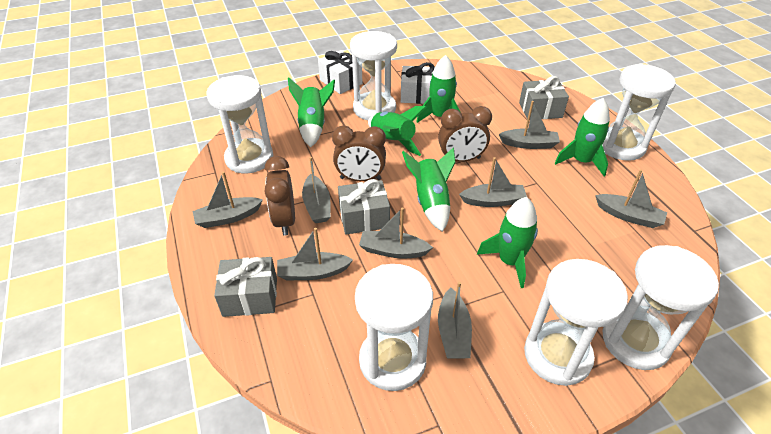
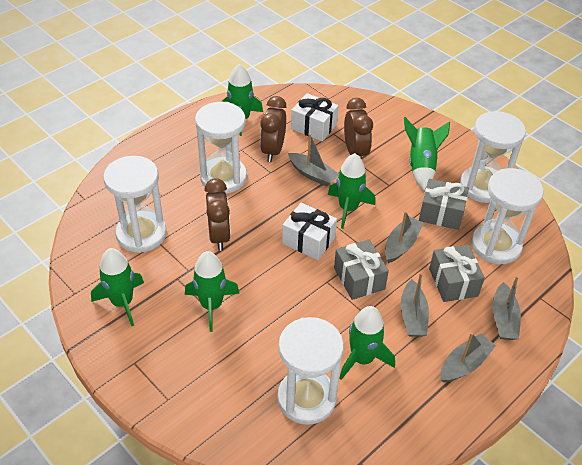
grey boat: [193,172,263,228] [277,228,353,280] [302,157,331,223] [359,208,433,258] [438,282,472,359] [459,157,527,207] [499,101,560,149] [595,169,667,228] = 8 -> [288,133,339,187] [385,211,423,263] [401,273,429,337] [441,333,496,383] [492,276,521,340] = 5
white hourglass: [206,75,273,173] [350,31,397,120] [355,264,433,391] [524,259,628,386] [602,64,676,161] [603,245,719,370] = 6 -> [103,156,167,253] [195,102,247,193] [277,317,344,425] [460,111,526,203] [471,168,543,264] = 5

